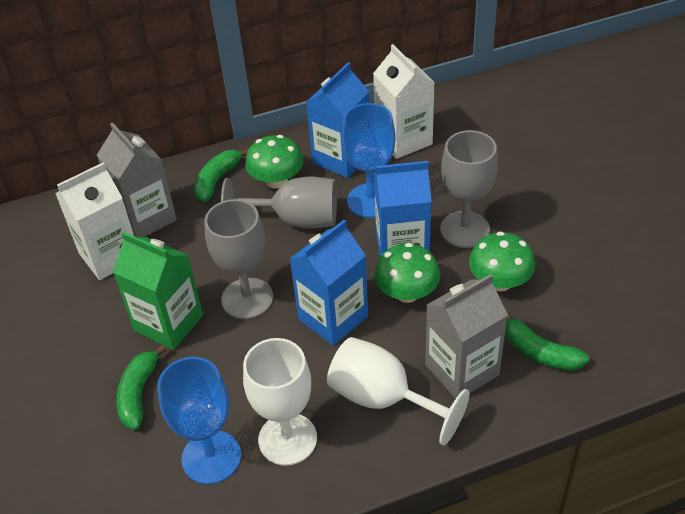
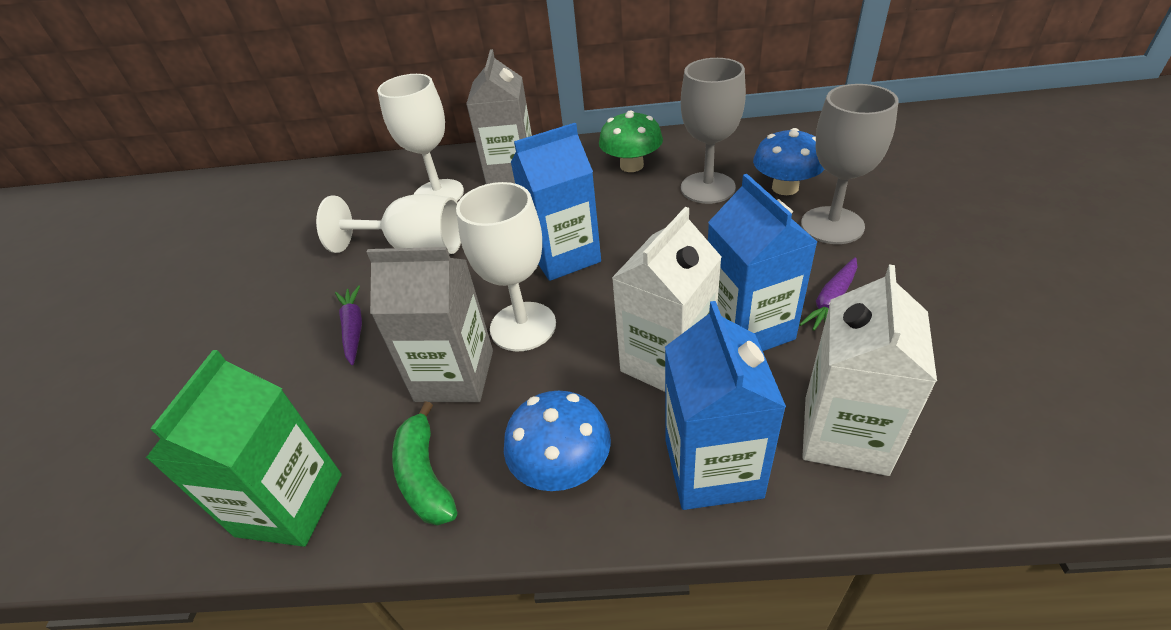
blue goblet: [157,357,241,484] [342,103,396,218] = 2 -> none = 0
blue mushroom: none = 0 -> [504,391,611,491] [753,128,825,195] = 2
green banana: [116,345,166,430] [194,149,248,202] [505,311,590,371] = 3 -> [392,401,457,526] = 1
green mushroom: [245,135,303,189] [374,243,440,303] [469,231,535,291] = 3 -> [599,110,663,172] = 1
grey goblet: [204,199,273,319] [221,177,337,229] [440,130,498,248] = 3 -> [681,58,746,204] [801,84,899,244] = 2
purple carrot: none = 0 -> [335,285,362,365] [799,257,857,331] = 2
white goblet: [243,338,317,466] [327,337,470,445] = 2 -> [316,194,461,254] [377,74,464,201] [456,182,556,352] = 3

